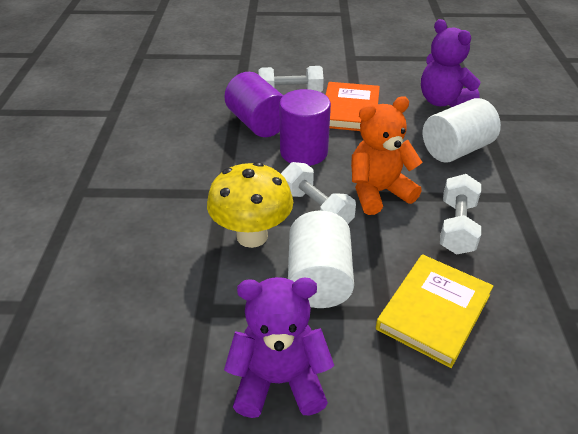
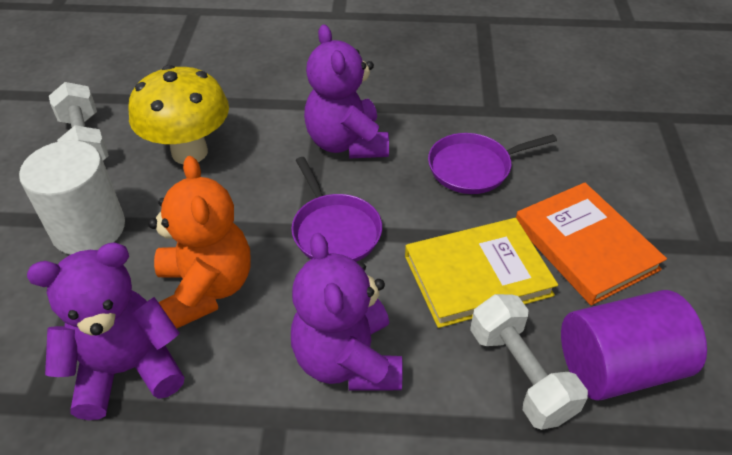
purple cylinder: [224,72,283,137] [279,89,331,166] = 2 -> [561,290,707,401] = 1
purple pan: none = 0 -> [291,157,382,262] [428,133,557,194] = 2
purple teddy bear: [224,277,334,418] [421,19,480,107] = 2 -> [27,243,184,420] [291,233,403,391] [304,24,389,159] = 3
white cylinder: [288,211,354,308] [423,98,501,163] = 2 -> [19,140,125,255] = 1
white dumbbell: [258,66,324,92] [281,162,356,224] [440,174,481,255] = 3 -> [49,82,109,160] [470,294,588,430] = 2

